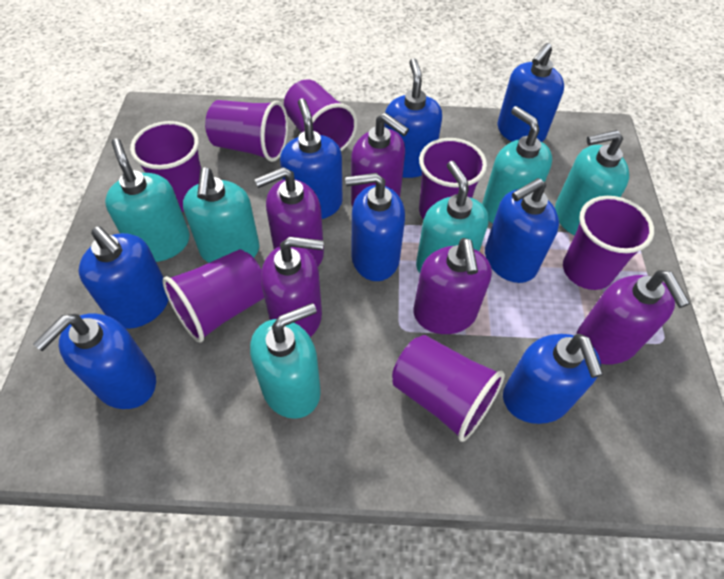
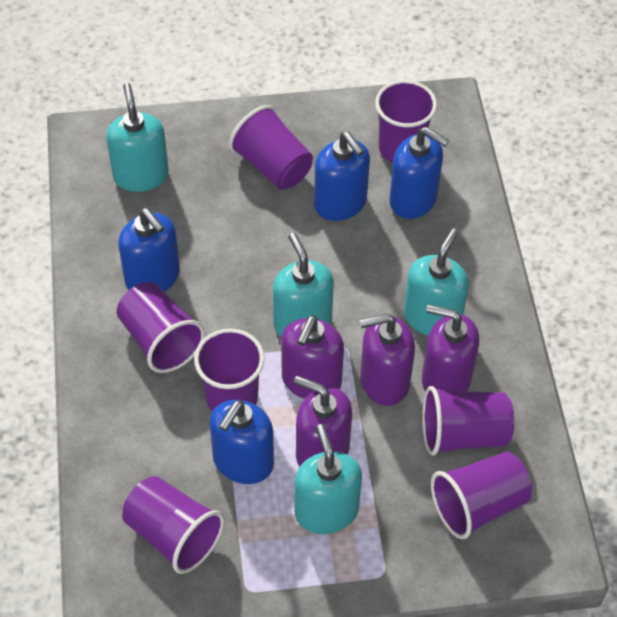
blue soap dispenser: [33,314,156,409] [79,226,168,329] [280,98,342,219] [345,173,405,281] [384,58,442,178] [485,178,559,283] [497,43,564,142] [503,334,603,424] = 8 -> [118,208,180,292] [210,400,274,484] [314,132,370,221] [389,127,449,219] = 4
purple soap dispenser: [254,167,324,266] [261,237,324,337] [351,113,409,208] [414,238,492,334] [576,270,690,365] = 5 -> [281,315,344,399] [294,376,352,467] [360,314,415,406] [422,305,479,392] = 4
turquoise soap dispenser: [105,138,190,262] [183,167,260,263] [250,303,321,419] [416,161,489,273] [482,106,552,223] [555,130,629,235] = 6 -> [107,83,169,192] [273,233,334,337] [294,424,362,534] [404,228,469,336] = 4

